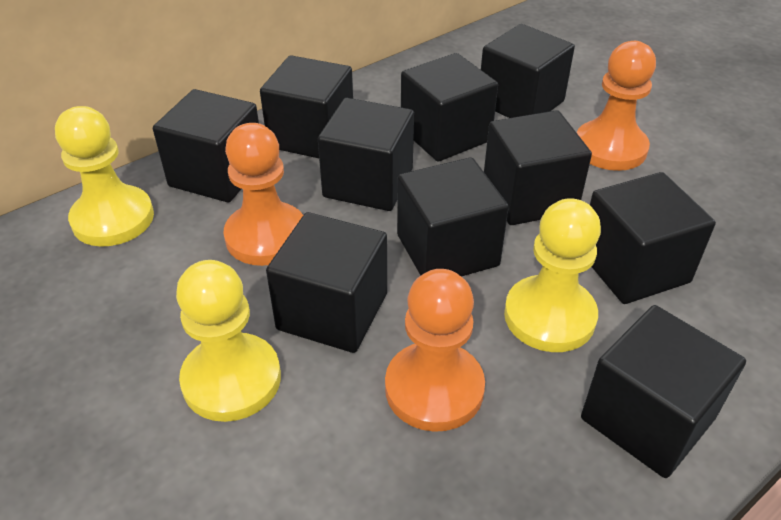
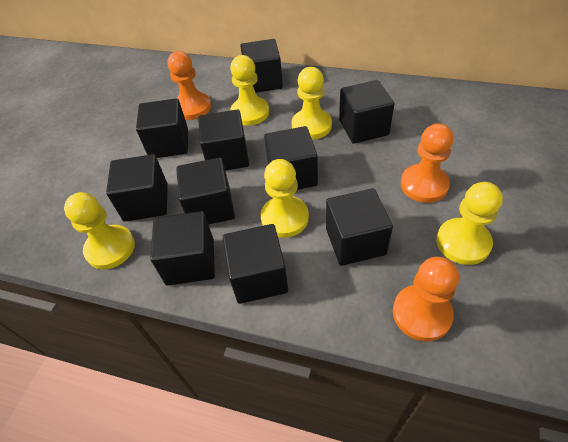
yellow pawn: [55,106,154,247] [176,260,281,422] [504,198,601,352] = 3 -> [64,192,135,269] [230,55,269,126] [261,159,309,238] [291,67,332,140] [436,182,503,265] = 5

